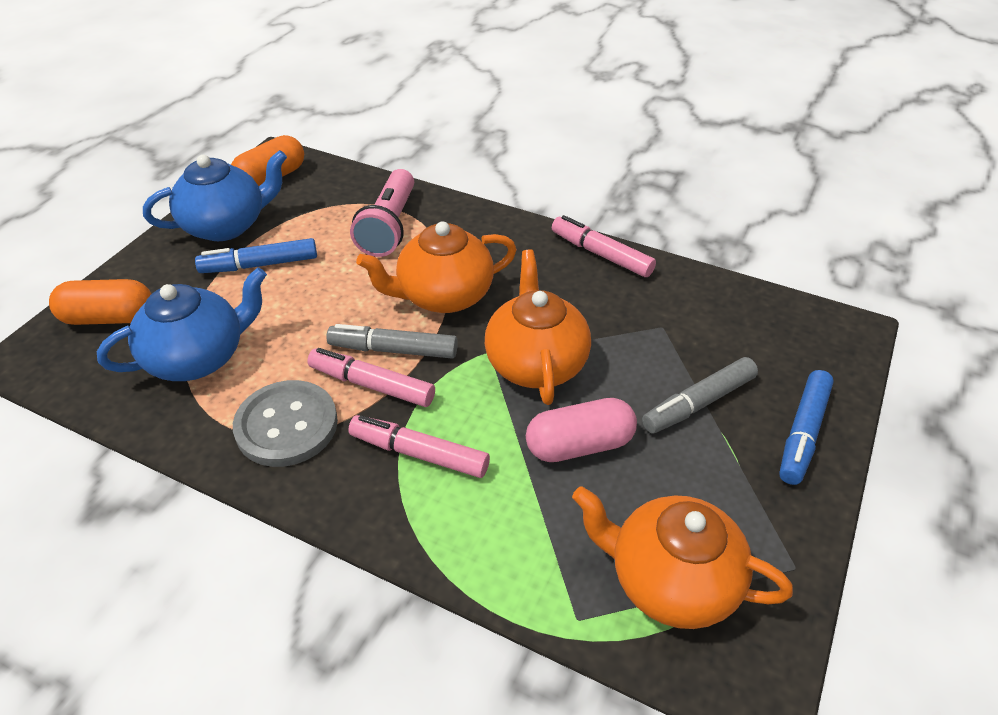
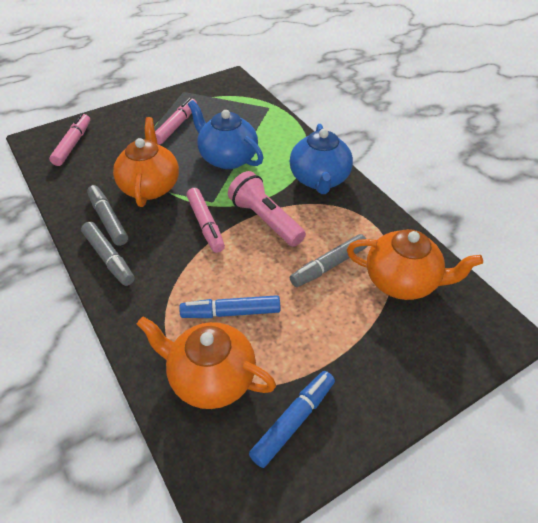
grey button: [233,380,338,467] = 1 -> none = 0
grey marker: [326,324,458,359] [642,357,758,434] = 2 -> [81,222,135,286] [87,185,128,246] [290,234,367,287] = 3
orange capsule: [49,279,151,325] [231,135,304,186] = 2 -> none = 0
pink capsule: [526,398,637,462] = 1 -> none = 0

